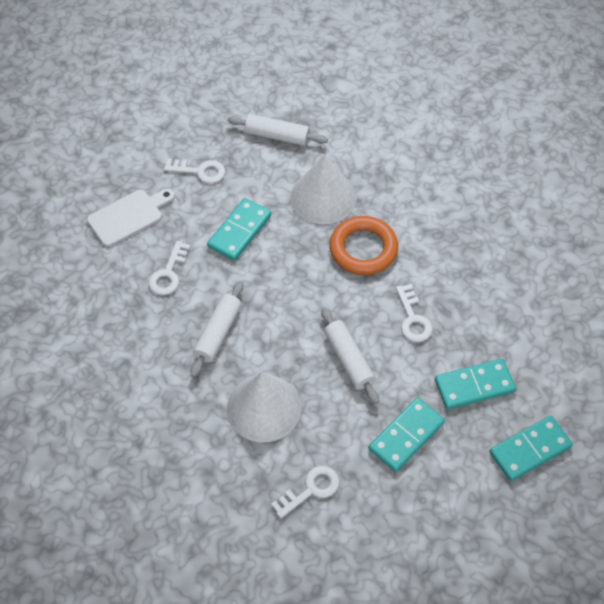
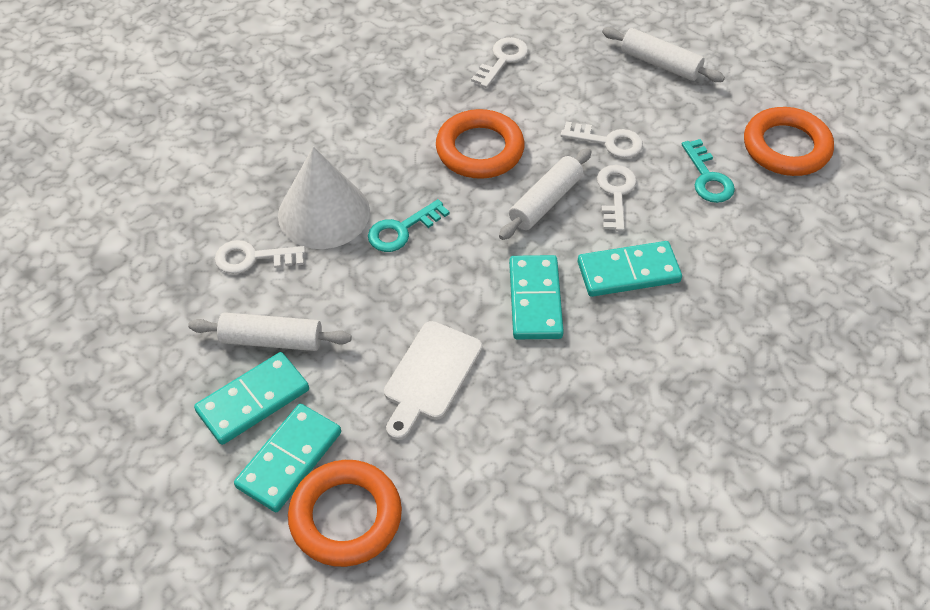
orange ring: [329,216,398,275] = 1 -> [288,460,402,567] [436,109,525,179] [744,107,834,176] = 3
turquoise key: none = 0 -> [368,199,450,252] [682,139,735,203] = 2
white cone: [227,372,301,442] [291,154,357,224] = 2 -> [278,147,370,249] = 1

